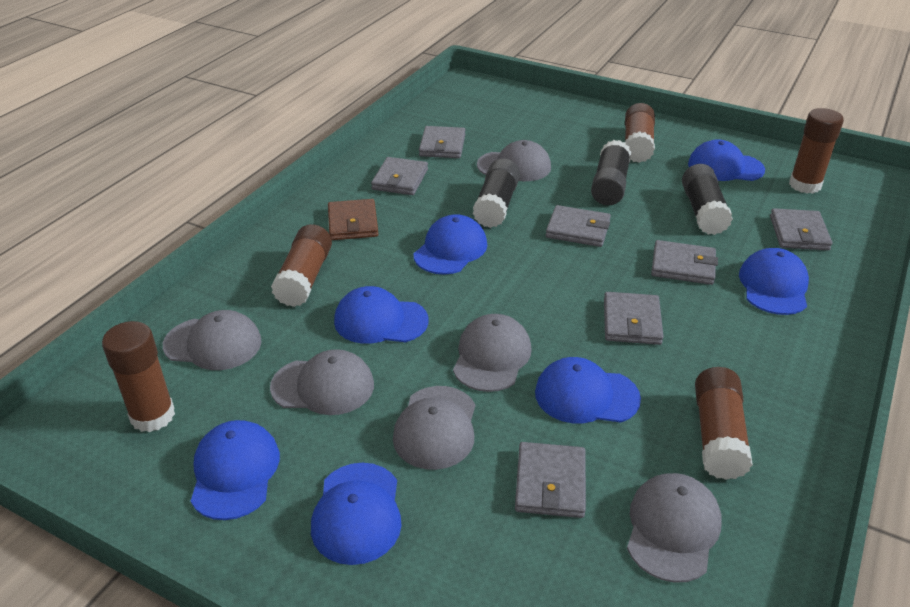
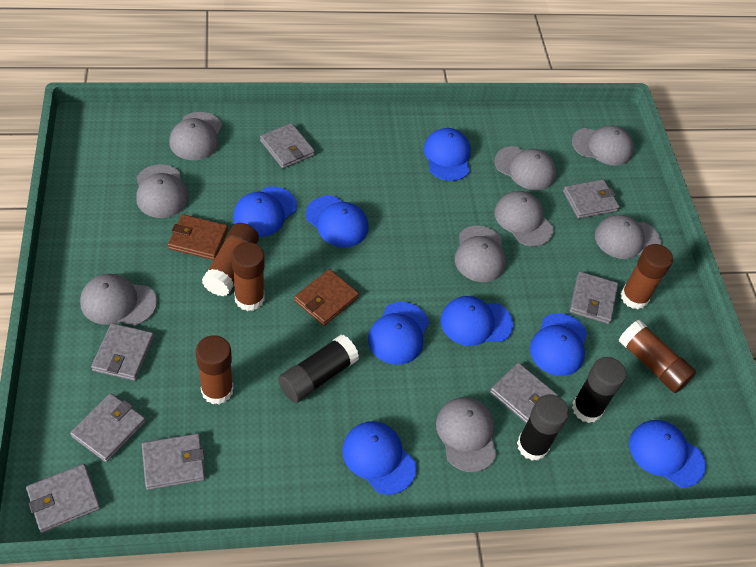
blue cap: [191,420,280,520] [311,463,402,565] [334,286,428,344] [414,214,487,275] [535,357,641,423] [688,139,765,181] [739,248,809,315] = 7 -> [233,186,297,237] [305,196,369,247] [342,421,417,495] [368,302,429,365] [424,128,471,181] [441,296,513,346] [530,313,587,376] [629,420,706,487] = 8
brown wallet: [328,199,378,240] = 1 -> [168,214,228,260] [294,269,359,326] = 2
grey cap: [163,310,261,370] [270,349,374,415] [393,386,475,470] [453,314,532,392] [477,140,551,181] [627,473,722,583] = 6 -> [80,274,157,325] [136,164,189,218] [169,112,223,160] [436,397,497,472] [454,226,506,282] [494,191,554,246] [495,146,556,190] [572,125,634,166] [595,215,661,259] = 9
grey wallet: [371,157,428,195] [419,126,465,158] [515,442,586,518] [546,205,611,247] [604,292,664,345] [651,240,718,285] [770,208,832,250] = 7 -> [26,464,101,533] [70,393,146,462] [91,323,154,381] [142,433,205,490] [260,123,315,169] [490,363,558,423] [563,179,620,219] [569,272,618,324] = 8

